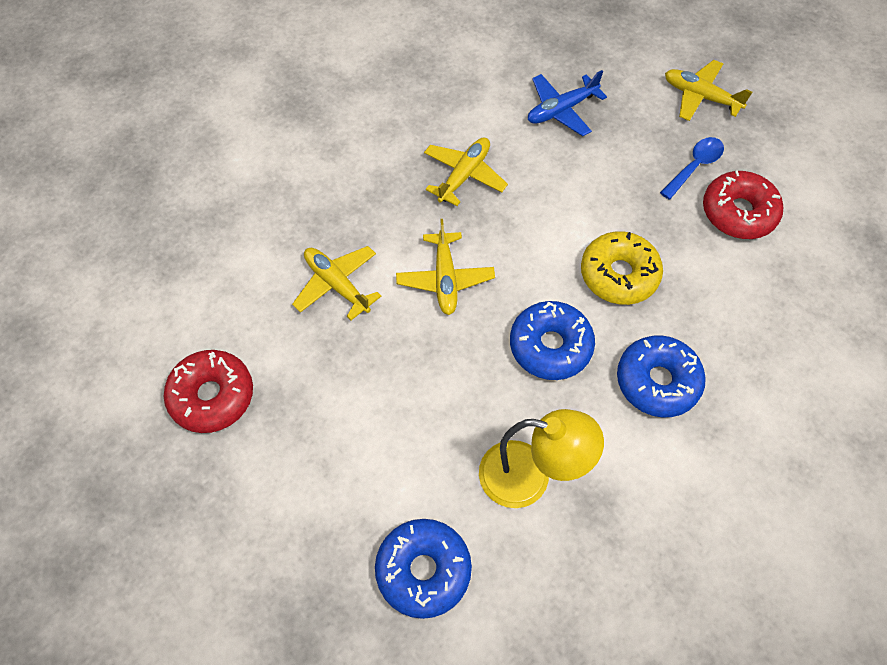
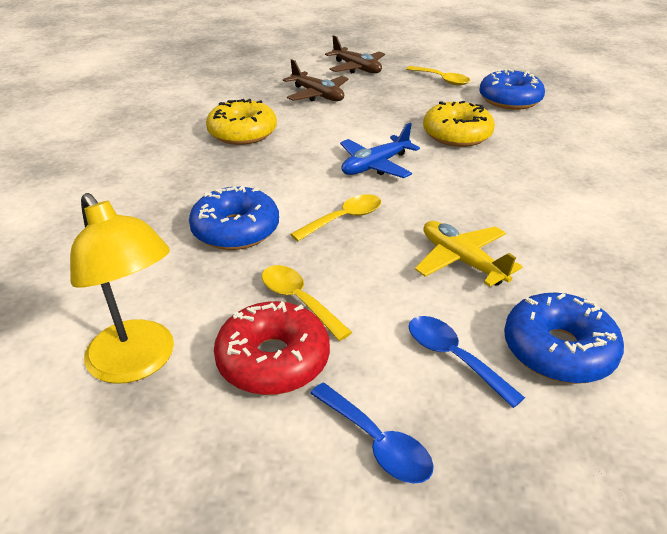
blue spoon: [660,137,724,200] = 1 -> [310,383,433,484] [408,316,525,408] = 2
brown plane: none = 0 -> [283,59,349,101] [325,35,385,73] = 2
red donut: [164,350,253,433] [703,170,783,239] = 2 -> [214,301,330,395] = 1
yellow donut: [581,231,663,305] = 1 -> [206,99,277,145] [423,101,495,147] = 2
yellow plane: [292,246,381,320] [396,219,495,315] [424,138,508,206] [665,60,752,121] = 4 -> [415,221,523,287] = 1
yellow spoon: none = 0 -> [262,265,352,341] [290,194,381,241] [406,66,470,86] = 3

